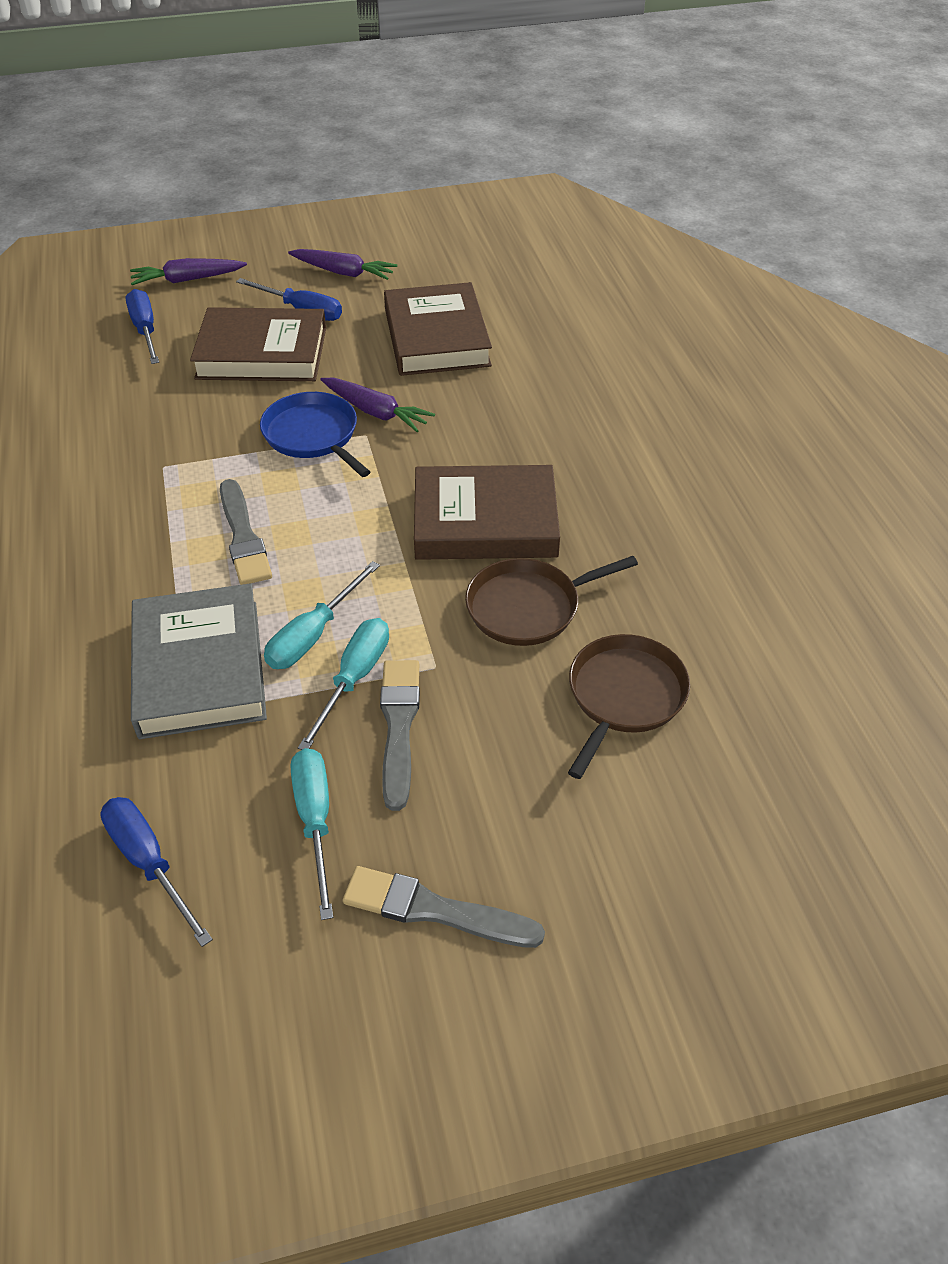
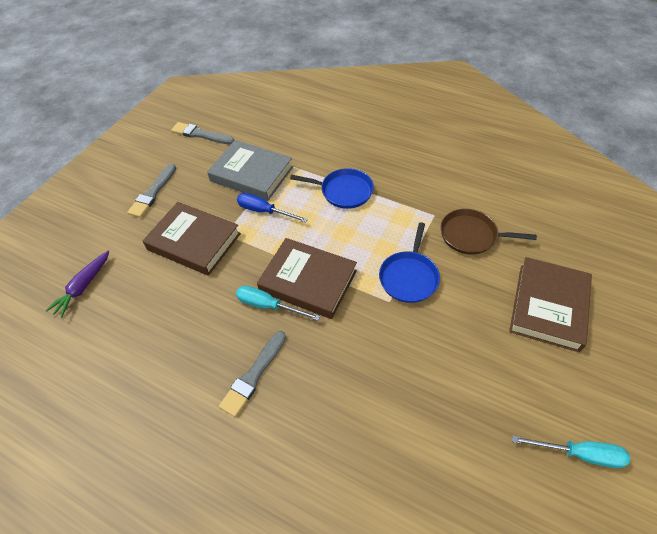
blue pan: [260,392,370,477] = 1 -> [290,168,374,209] [379,222,440,303] = 2
blue screwdriver: [100,797,213,947] [125,289,159,364] [236,278,342,321] = 3 -> [237,193,308,222] = 1
brown pan: [465,556,638,646] [568,634,690,779] = 2 -> [440,209,537,255] = 1
purple carrot: [130,258,247,285] [288,249,397,280] [320,378,435,432] = 3 -> [45,251,109,318] = 1
turquoise screwdriver: [264,561,380,669] [291,748,333,920] [298,618,389,750] = 3 -> [236,285,320,321] [512,435,630,468] = 2

